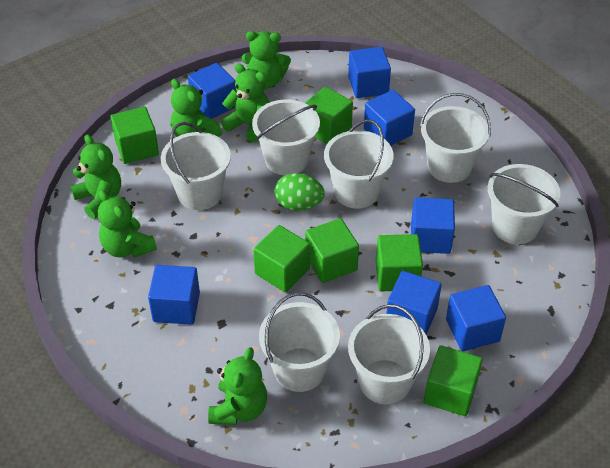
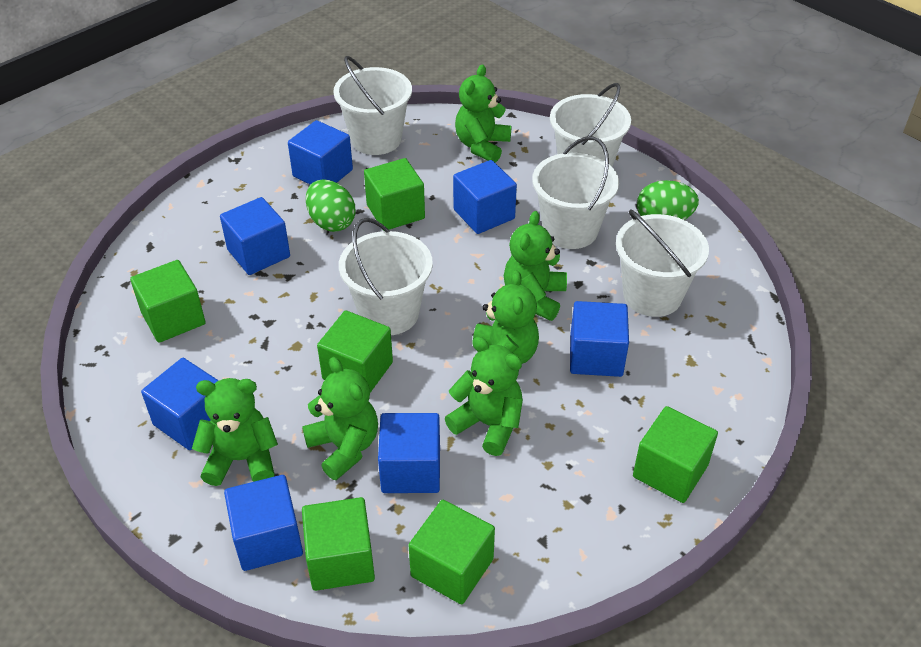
green egg: [275,173,325,211] = 1 -> [306,180,356,232] [637,180,699,220] = 2
white bucket: [161,122,231,210] [252,99,320,175] [259,292,340,392] [324,119,394,209] [348,304,430,404] [420,93,491,183] [488,164,561,244] = 7 -> [333,56,412,155] [339,218,433,335] [532,136,619,249] [550,83,631,167] [616,209,709,317] = 5

